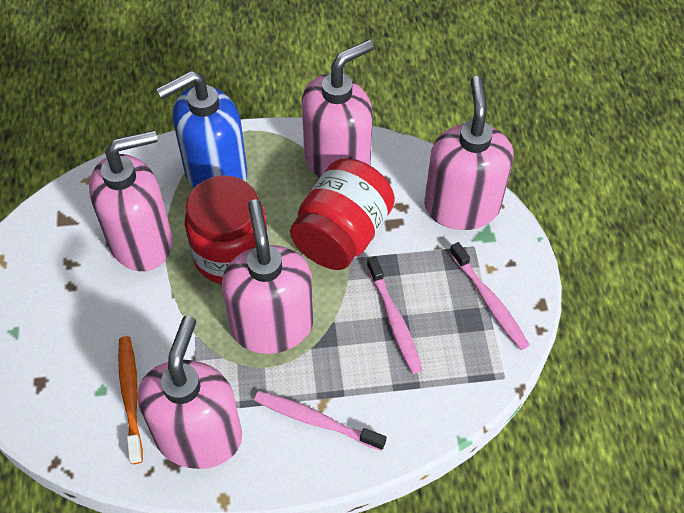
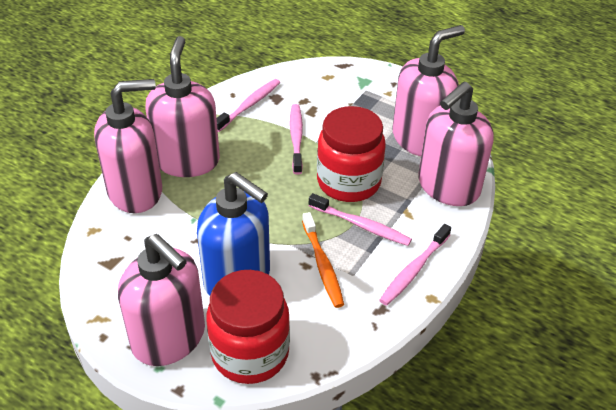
pink toothbrush: [254,391,387,451] [367,256,422,374] [449,242,529,350] = 3 -> [217,79,280,132] [290,104,303,174] [309,193,412,246] [379,224,451,306] = 4

